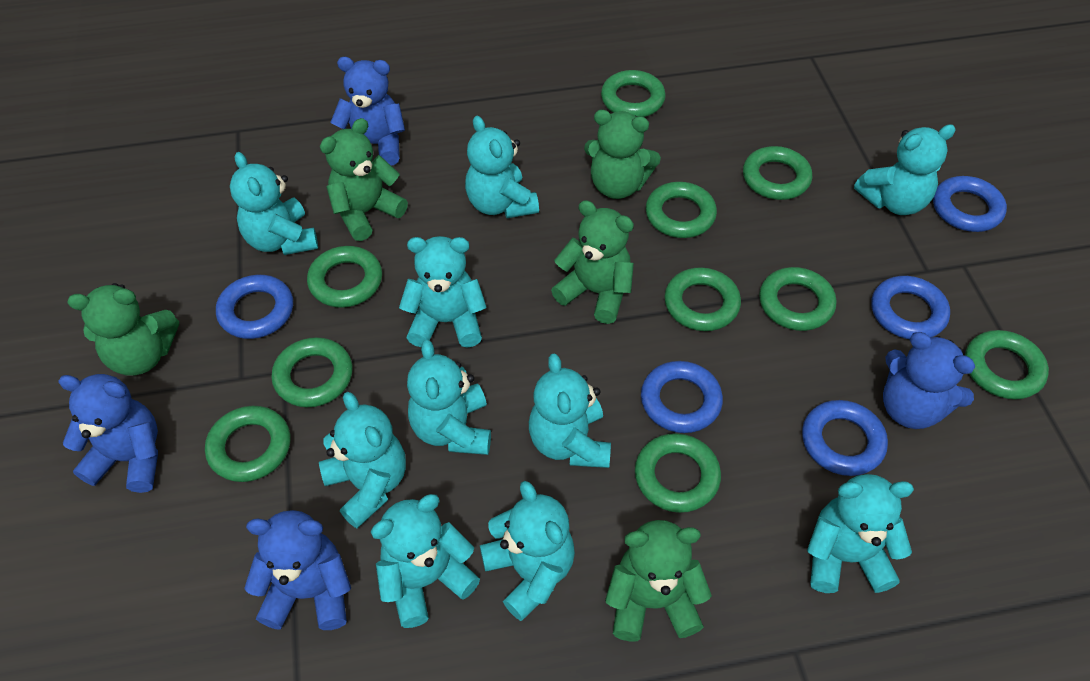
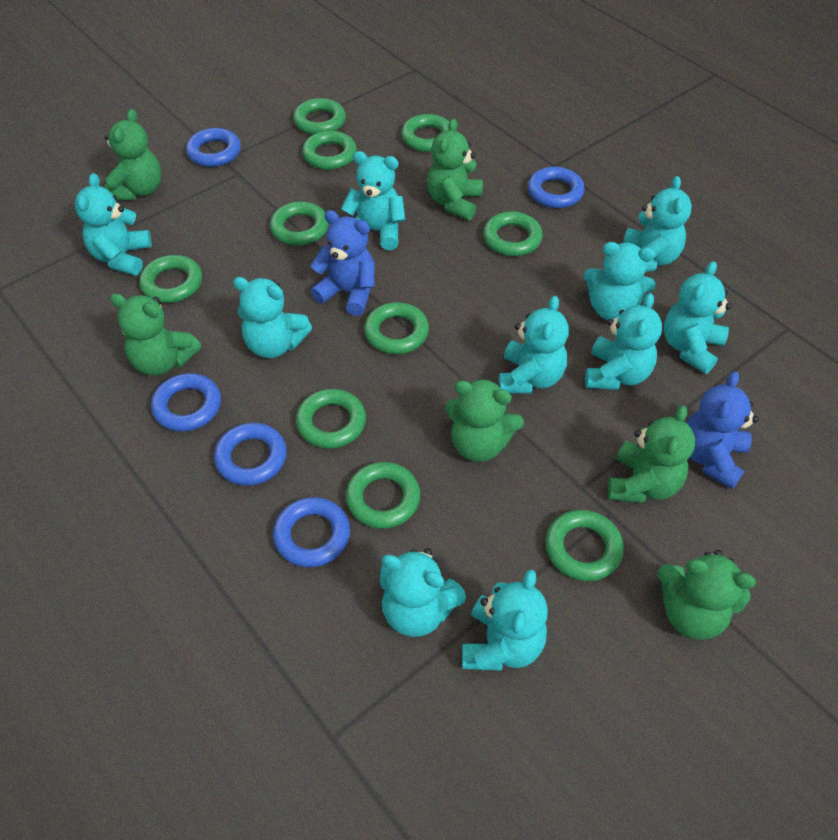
blue teddy bear: [58,374,158,493] [244,510,351,630] [330,57,405,166] [883,332,975,429] = 4 -> [310,210,375,316] [686,371,759,489] = 2
green teddy bear: [67,283,179,376] [320,118,408,241] [551,200,634,324] [584,110,661,199] [605,520,712,642] = 5 -> [104,109,161,200] [110,293,201,376] [427,119,483,220] [445,379,524,462] [607,405,695,503] [657,550,756,640] = 6

